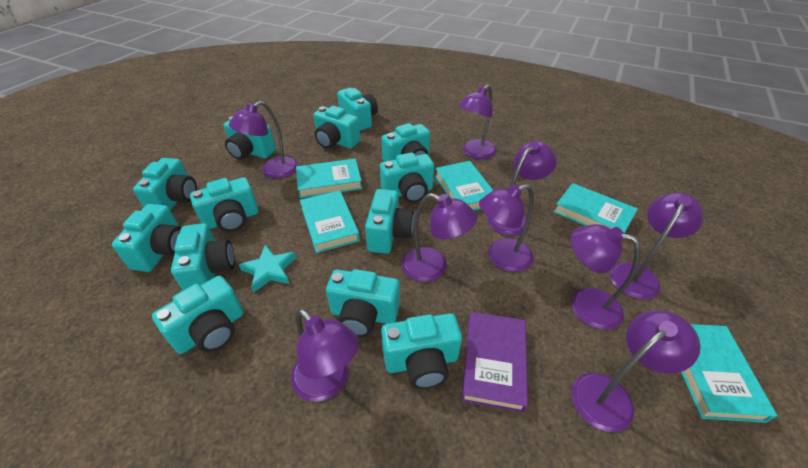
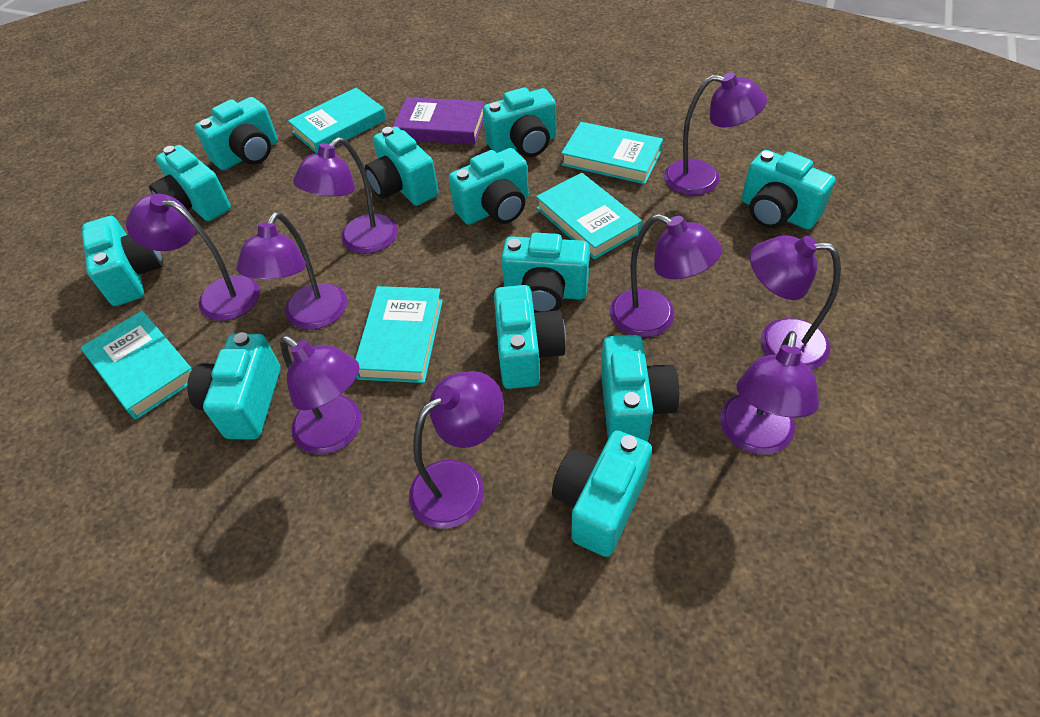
turquoise camera: [112,204,182,272] [133,158,197,211] [152,276,244,354] [171,223,235,291] [190,177,259,232] [224,116,276,160] [313,106,360,149] [326,269,400,337] [337,88,378,131] [365,189,414,254] [380,152,434,203] [381,123,430,162] [381,313,462,389] = 13 -> [82,216,163,306] [149,145,231,221] [187,332,280,440] [194,97,278,170] [365,127,439,206] [449,148,529,225] [483,87,556,157] [494,285,566,389] [501,233,589,313] [552,430,652,557] [601,335,679,442] [742,150,835,229] = 12
turquoise star: [239,244,296,292] = 1 -> none = 0

